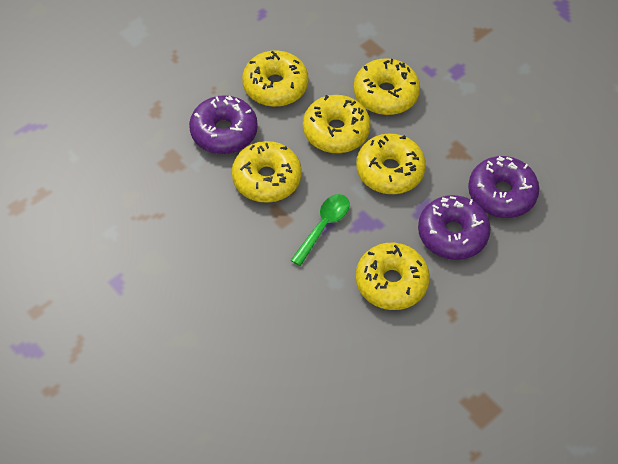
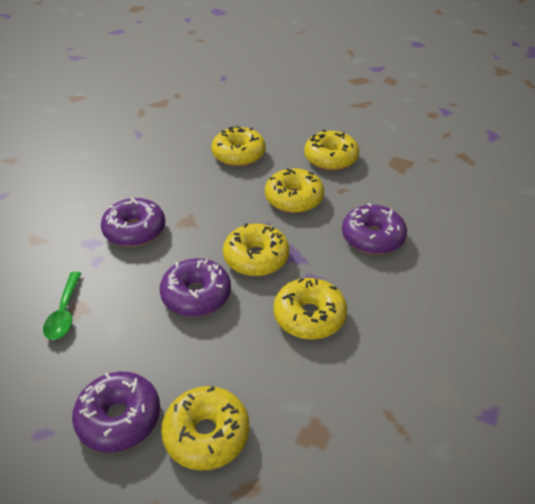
purple donut: [189,95,258,154] [418,195,491,260] [468,156,540,218] = 3 -> [72,372,160,452] [101,197,165,247] [160,258,231,317] [342,203,407,255] = 4

